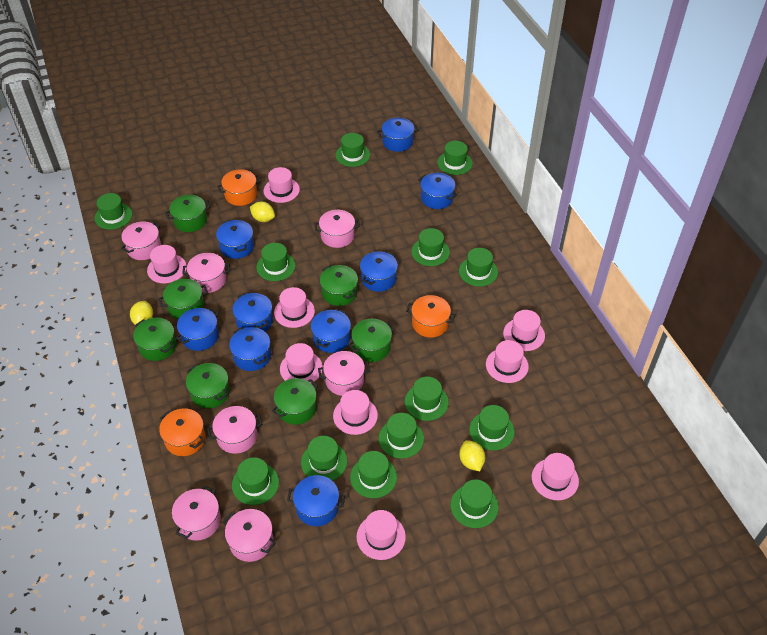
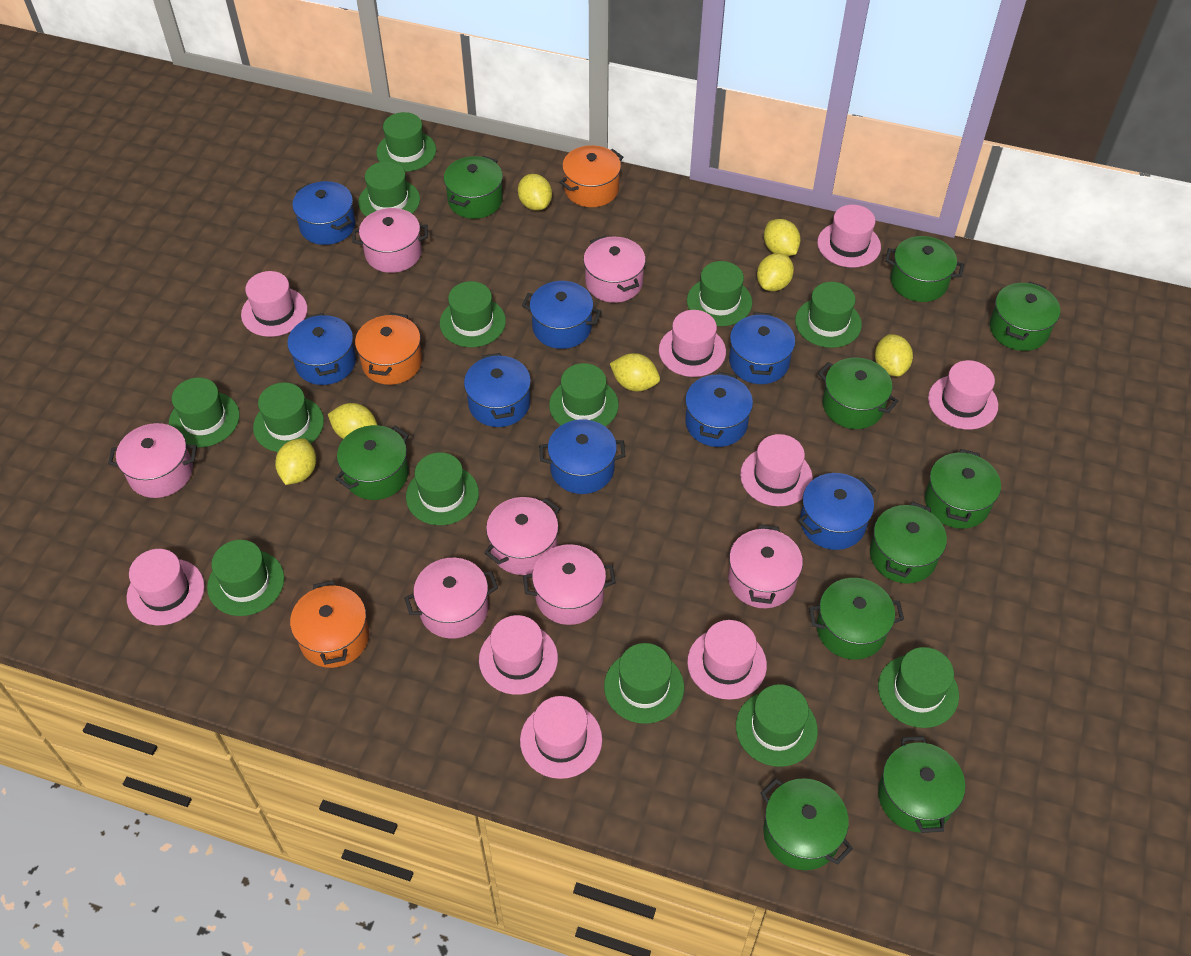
blue pot: [176,308,219,351] [216,219,254,259] [229,327,271,371] [233,292,273,332] [287,475,345,526] [311,308,351,353] [360,251,398,292] [377,118,419,152] [418,173,458,209] = 9 -> [287,313,356,385] [292,181,356,245] [464,353,531,427] [522,281,602,349] [539,419,625,494] [685,372,753,447] [729,312,795,384] [798,473,876,550] = 8
green pot: [133,318,177,361] [158,279,208,319] [165,195,211,232] [186,363,230,409] [272,378,318,425] [320,265,358,306] [348,319,395,362] = 7 -> [335,425,409,500] [444,156,503,219] [761,778,853,870] [809,578,904,660] [818,358,898,429] [870,501,947,584] [878,736,965,833] [885,236,964,302] [925,449,1001,529] [990,281,1060,351] = 10
yellow lemon: [130,301,153,325] [250,202,275,222] [459,440,485,471] = 3 -> [275,438,316,485] [328,403,377,439] [518,174,552,211] [610,353,660,391] [757,253,794,291] [764,219,801,256] [875,334,913,377] = 7

